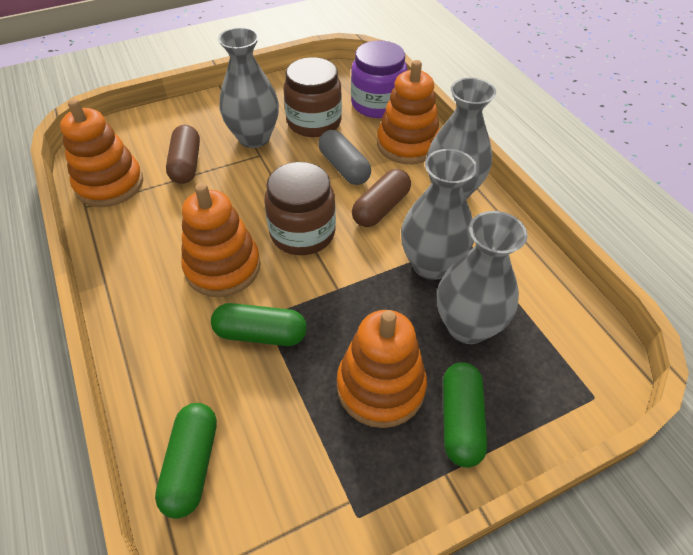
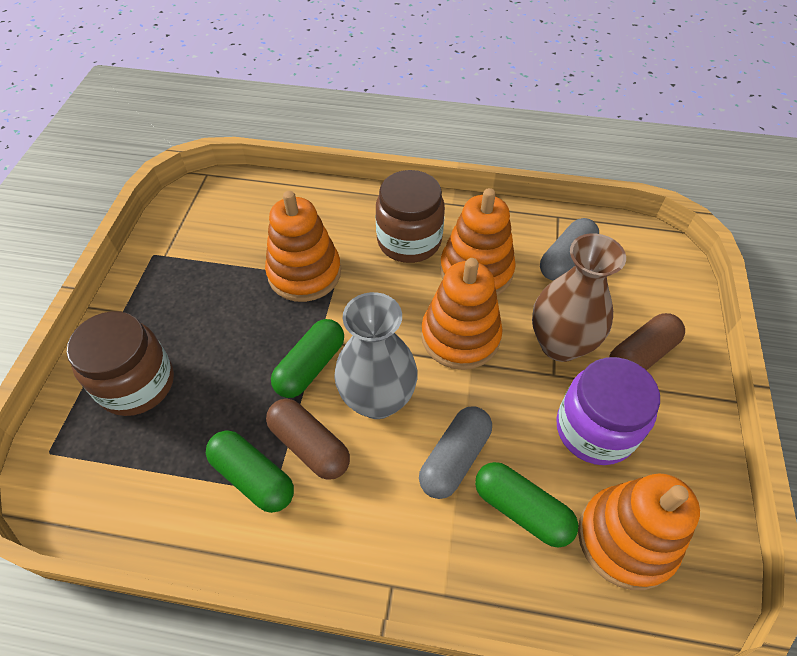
brown vase: none = 0 -> [532,233,626,362] = 1
grey capsule: [318,130,371,185] = 1 -> [419,406,492,499] [540,218,599,281] = 2
grey vase: [218,27,279,148] [401,149,477,280] [427,78,496,199] [437,211,528,344] = 4 -> [334,292,418,419] = 1

